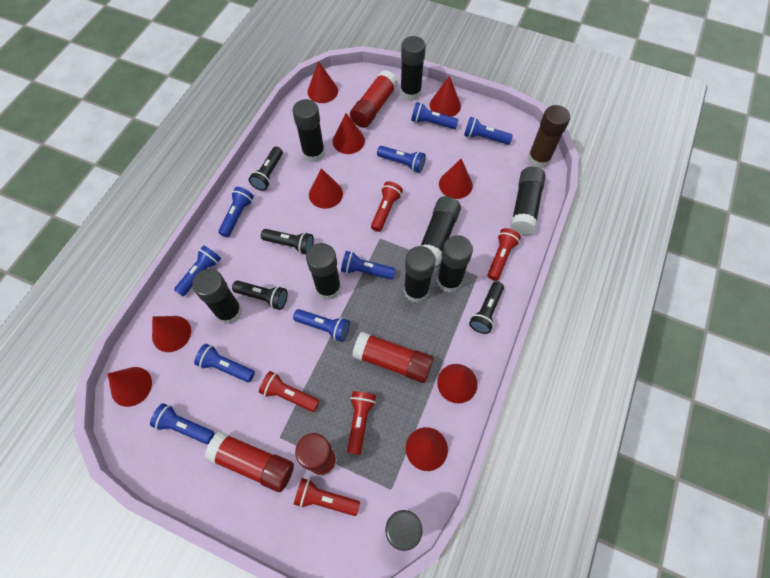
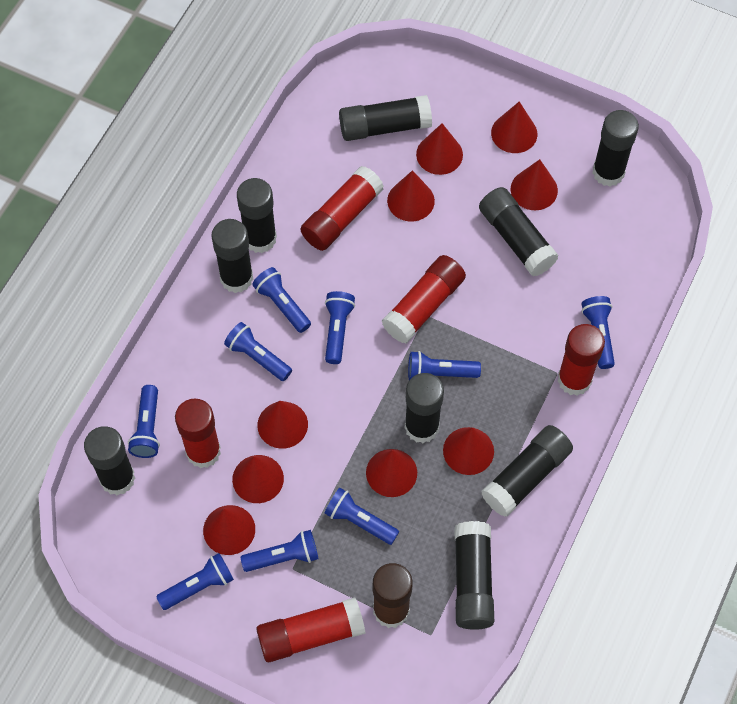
black flashlight: [232,281,288,310] [249,147,283,191] [261,229,314,255] [469,281,504,334] = 4 -> none = 0
red flashlight: [259,371,319,412] [294,478,360,516] [347,391,376,455] [371,181,403,232] [487,228,521,281] = 5 -> none = 0
red glue stick: [205,431,294,492] [295,433,337,476] [350,70,398,128] [352,332,433,383] = 4 -> [175,399,221,468] [256,597,365,662] [300,166,384,251] [382,255,466,343] [558,324,605,396] = 5

